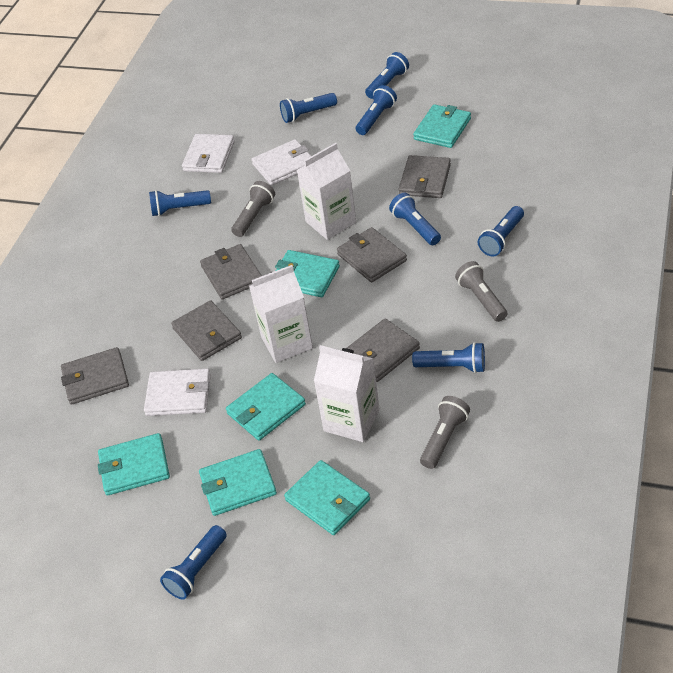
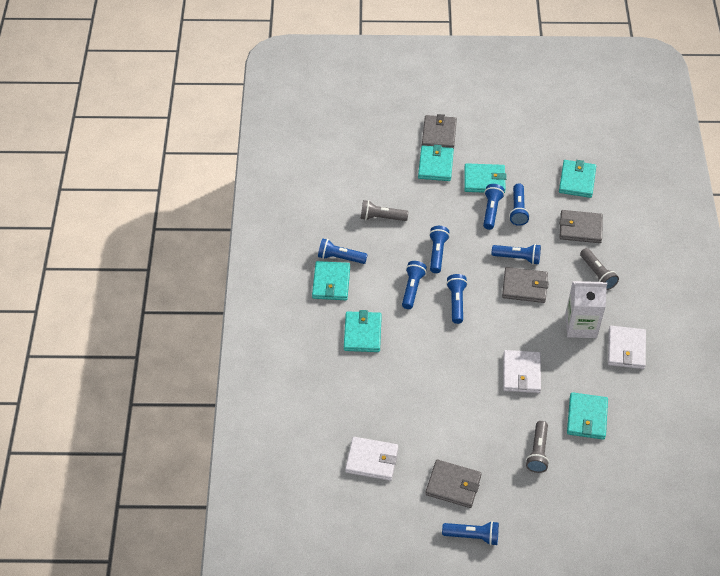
grey wallet: [61,347,129,405] [171,300,242,361] [200,244,262,299] [337,227,407,283] [347,319,420,382] [399,155,451,198] = 6 -> [422,114,457,149] [425,459,482,508] [502,267,549,303] [559,210,603,243] = 4
white carton: [249,265,313,363] [297,143,356,240] [314,345,380,442] = 3 -> [565,281,607,338] = 1

